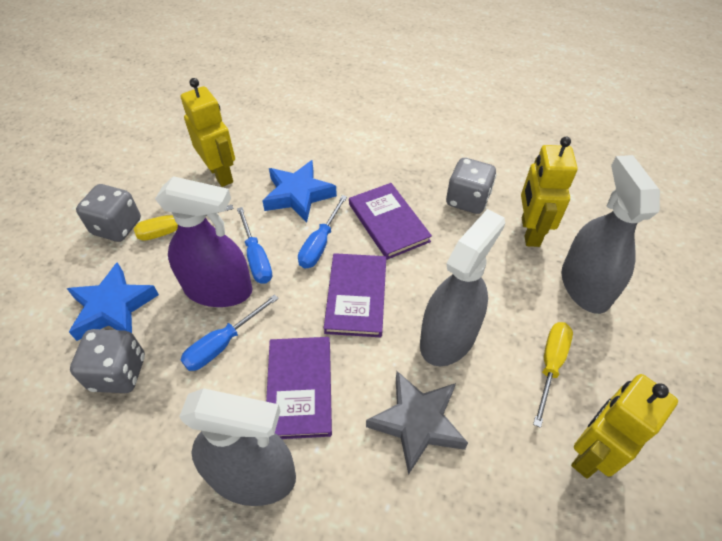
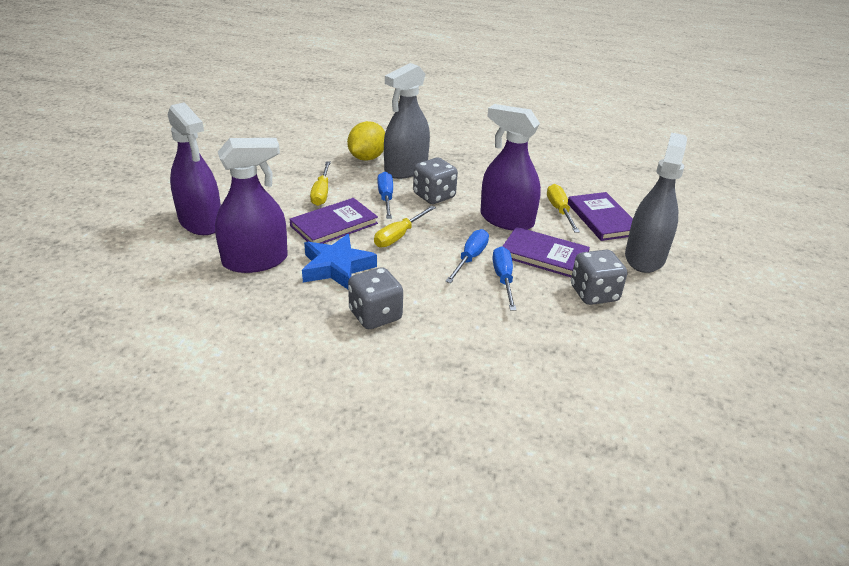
blue star: [67,262,159,341] [262,160,337,222] = 2 -> [302,234,377,289] = 1
grey spray bottle: [179,388,296,506] [420,209,505,366] [562,155,660,314] = 3 -> [384,63,430,179] [625,133,687,273] = 2
grey star: [366,371,468,475] = 1 -> none = 0
purple spray bottle: [155,176,253,307] = 1 -> [167,102,221,235] [215,138,288,273] [480,104,541,231] = 3
yellow lemon: none = 0 -> [347,121,385,161] = 1
yellow robot: [181,78,235,187] [521,137,578,247] [571,374,678,479] = 3 -> none = 0
yellow screwdriver: [134,205,234,241] [533,322,573,428] = 2 -> [310,161,331,206] [374,206,436,247] [547,184,580,233] = 3

